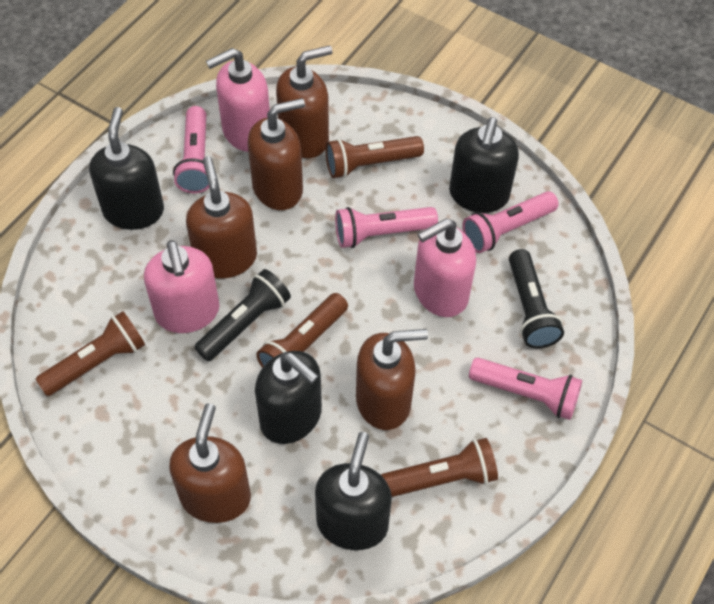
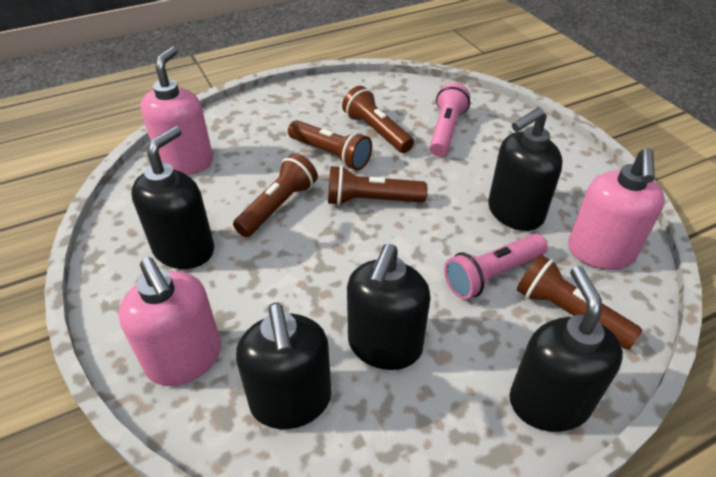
black flashlight: [195,269,291,361] [509,249,564,349] = 2 -> none = 0
black soap dispenser: [89,107,164,230] [255,351,322,444] [315,432,392,550] [449,117,519,213] = 4 -> [131,126,214,269] [236,303,332,429] [347,244,430,370] [488,107,563,231] [509,266,623,432] = 5
brown flashlight: [36,311,145,396] [256,293,348,368] [325,136,424,178] [381,438,498,497] = 4 -> [233,153,318,237] [288,120,372,170] [328,165,427,206] [342,86,414,153] [517,254,643,349] = 5
brown soap dispenser: [169,403,251,523] [186,156,257,278] [248,98,305,210] [276,45,333,158] [356,329,428,430] = 5 -> none = 0
pink flashlight: [173,106,209,193] [335,207,438,248] [462,191,559,253] [469,358,582,420] = 4 -> [430,83,470,157] [444,233,548,299] = 2

